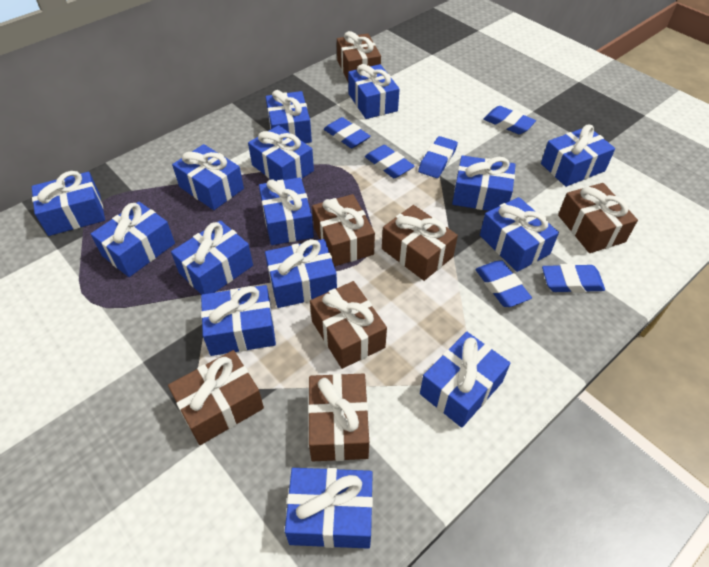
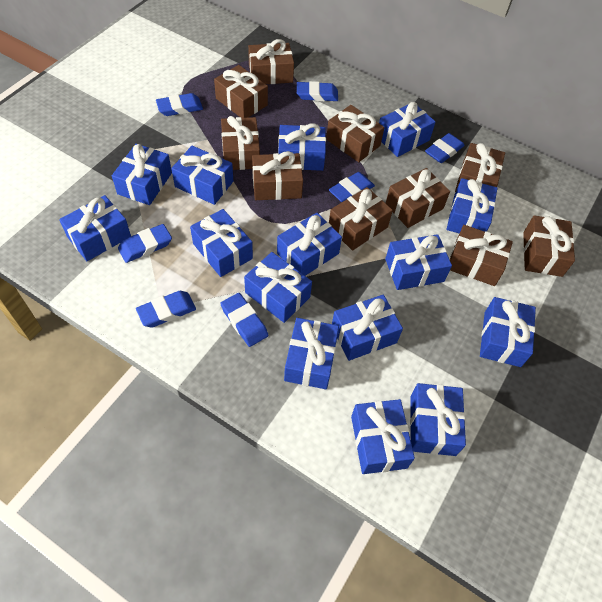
blue eraser: [324,117,371,148] [365,145,414,178] [418,136,458,178] [475,260,532,307] [483,106,536,134] [542,264,605,293] = 6 -> [118,224,172,263] [136,291,196,328] [156,93,203,116] [220,293,268,347] [297,81,338,101] [329,172,375,202] [425,133,465,163] = 7
brown gift: [168,350,264,445] [308,373,369,461] [310,281,387,369] [312,194,375,266] [337,31,381,81] [382,205,458,281] [558,183,638,253] = 7 -> [214,65,268,118] [221,116,260,170] [248,39,294,84] [252,151,303,200] [326,105,384,162] [329,187,393,251] [386,168,450,228] [450,225,513,286] [455,143,505,192] [523,215,575,277] = 10

